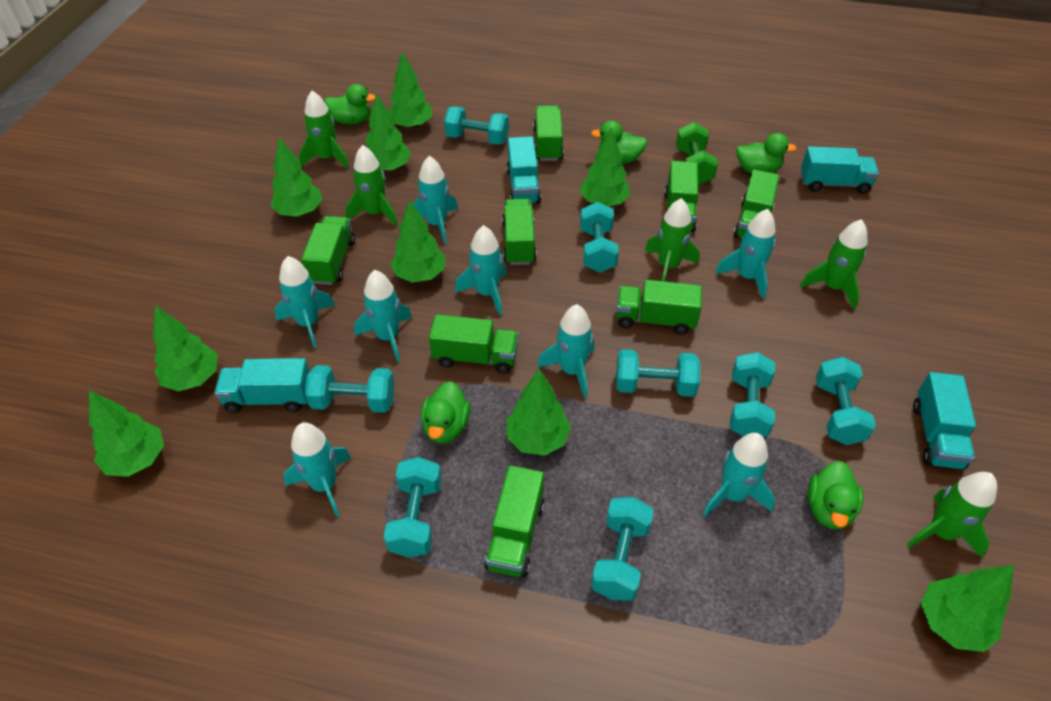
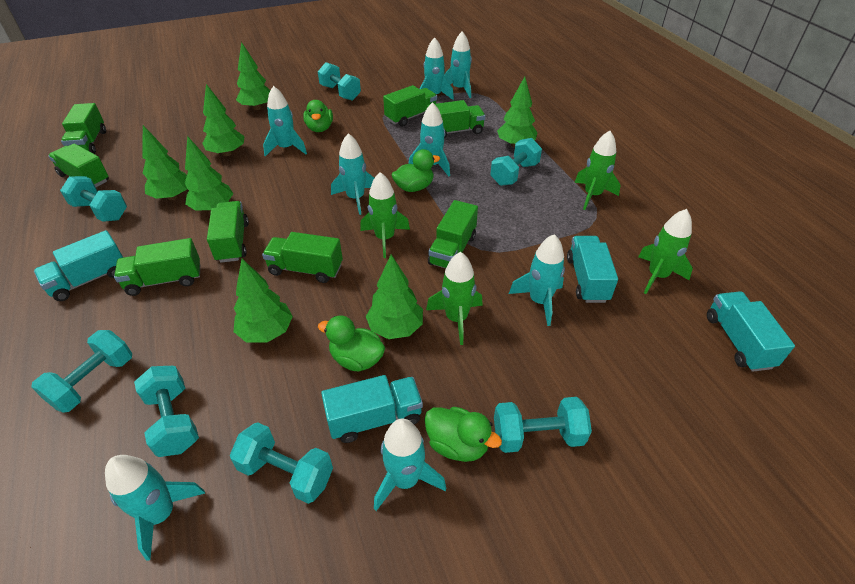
green duck: [324,84,376,124] [421,381,470,443] [591,121,647,164] [736,133,797,173] [808,461,863,529] = 5 -> [303,100,333,132] [318,315,385,371] [391,149,440,192] [424,407,502,462] = 4
green dumbbell: [676,122,718,185] = 1 -> none = 0
green rocket: [299,91,349,169] [345,145,398,226] [645,198,700,282] [800,219,867,309] [907,472,997,558] = 5 -> [360,172,410,258] [426,252,483,345] [574,131,620,210] [638,209,693,294] = 4
green tree: [89,390,164,477] [153,305,218,391] [270,137,323,217] [365,93,411,172] [389,52,432,129] [390,200,445,283] [507,369,571,456] [580,128,630,206] [921,565,1014,652] = 9 -> [142,125,187,200] [185,136,233,212] [202,84,245,156] [233,259,293,343] [236,42,270,110] [366,255,423,339] [497,77,538,148] = 7
turquoise dumbbell: [305,365,395,413] [384,457,441,558] [444,106,509,145] [580,202,619,273] [591,497,654,600] [616,349,700,397] [730,352,775,437] [816,357,876,445] = 8 -> [31,330,132,413] [60,176,127,222] [134,366,199,457] [230,422,333,504] [318,62,361,101] [490,138,542,186] [494,397,592,453] = 7

